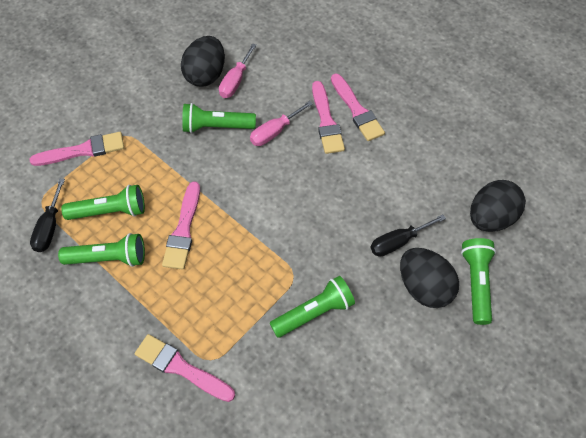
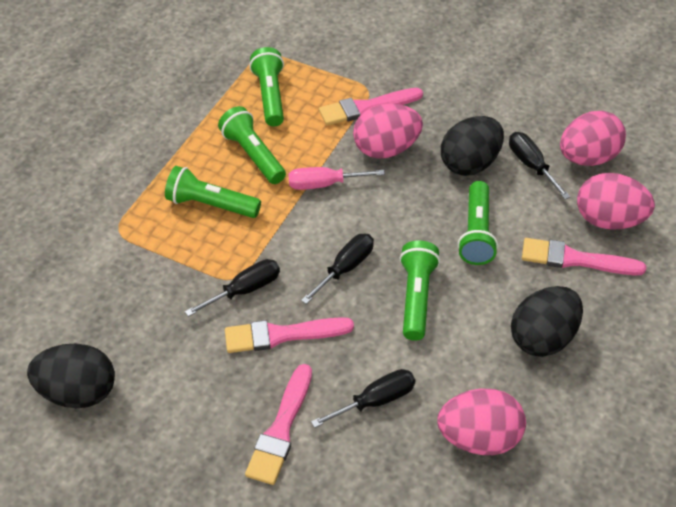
black screwdriver: [30,178,65,252] [370,215,446,257] = 2 -> [185,259,280,317] [301,234,374,304] [311,369,415,428] [509,132,570,199] = 4
pink brush: [30,132,124,166] [135,334,235,402] [162,181,200,270] [312,81,345,154] [331,73,385,141] = 5 -> [225,317,354,353] [245,364,312,485] [319,88,423,126] [522,238,646,275] = 4
pink egg: none = 0 -> [353,104,423,159] [437,389,526,455] [560,111,626,166] [577,173,655,230] = 4
pink screwdriver: [219,43,257,98] [250,101,313,146] = 2 -> [288,167,385,190] = 1

